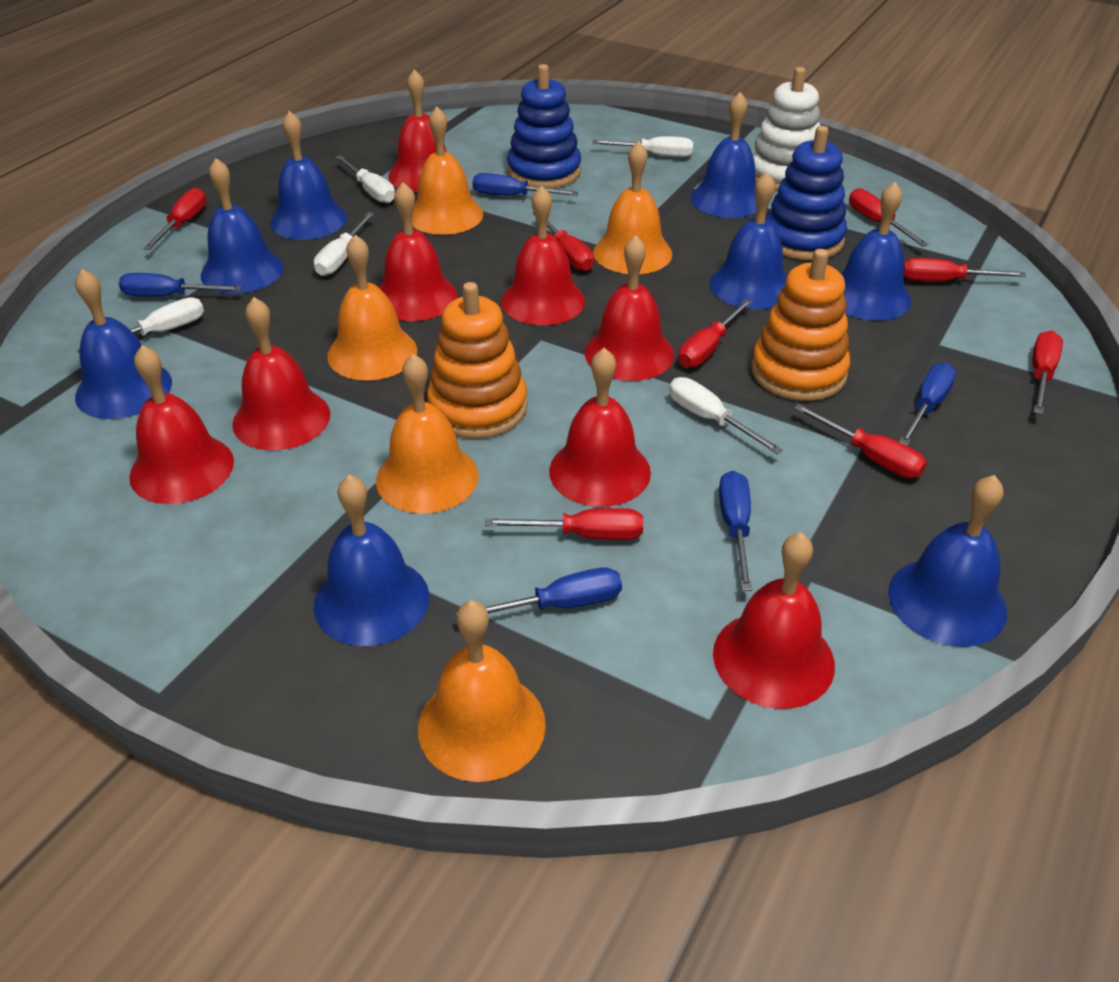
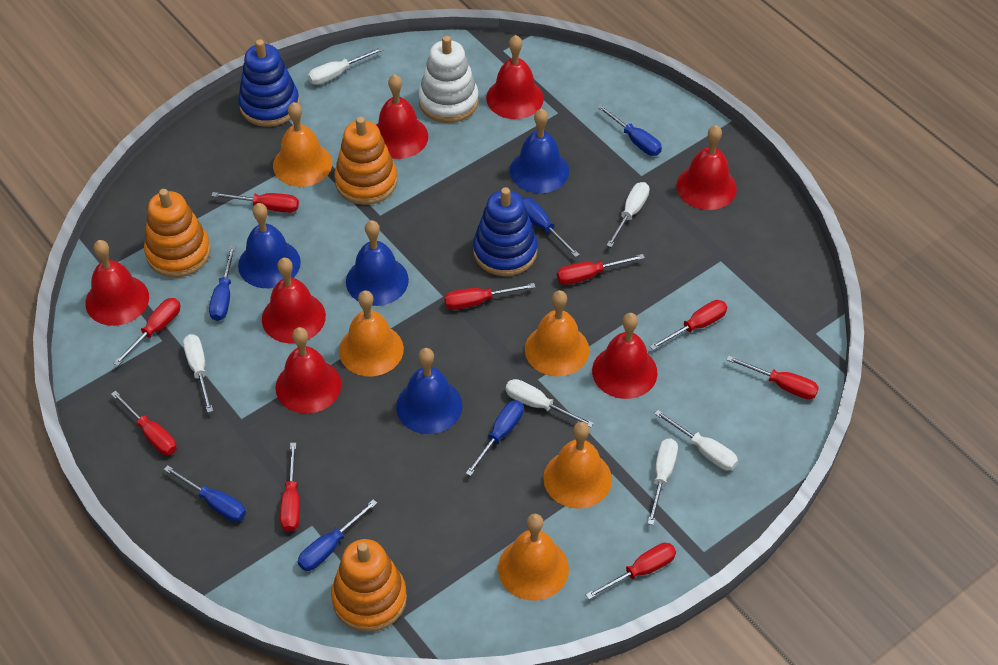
blue bell: [75,269,172,419] [201,158,283,294] [270,111,347,240] [314,475,429,646] [691,92,757,218] [709,172,787,309] [841,182,912,321] [888,475,1007,647] = 8 -> [238,203,301,288] [346,220,409,306] [396,348,463,434] [510,109,569,193] = 4
blue screwdriver: [119,273,242,297] [455,567,622,616] [473,173,579,196] [719,471,752,591] [899,362,956,446] = 5 -> [164,465,246,522] [209,246,236,321] [298,499,377,571] [466,400,523,476] [522,198,580,257] [597,104,662,156] = 6
orange stacking toy: [427,282,527,439] [751,249,850,401] = 2 -> [144,189,211,277] [331,539,407,632] [334,117,397,205] = 3
red bell: [129,345,234,504] [232,297,330,451] [379,182,457,321] [388,69,446,192] [501,186,585,325] [549,348,651,507] [585,235,674,381] [713,532,835,709] = 8 -> [85,240,149,326] [262,258,326,343] [275,327,341,414] [376,74,428,159] [486,35,544,119] [592,313,658,399] [677,125,737,210] = 7
red screwdriver: [143,188,207,250] [485,508,643,540] [533,212,594,271] [678,299,752,368] [794,404,927,478] [849,188,928,247] [904,258,1026,281] [1032,331,1063,414] = 8 -> [111,391,177,455] [113,298,180,366] [211,192,299,213] [280,443,300,532] [444,283,535,310] [557,254,645,285] [586,543,676,599] [650,300,727,350] [726,356,819,399] = 9
white screwdriver: [77,297,204,352] [314,212,374,276] [335,155,395,203] [592,136,693,157] [669,377,783,454] = 5 -> [183,334,213,413] [308,47,383,85] [505,379,594,428] [607,182,650,248] [647,438,678,525] [654,410,738,470] = 6

